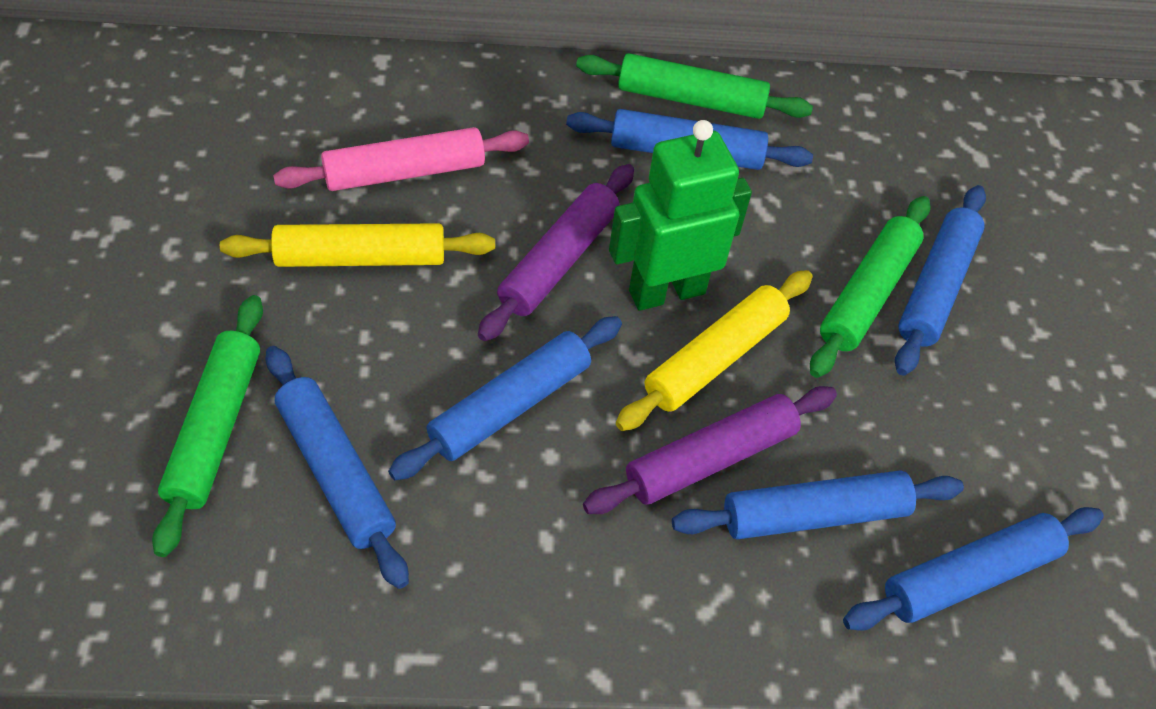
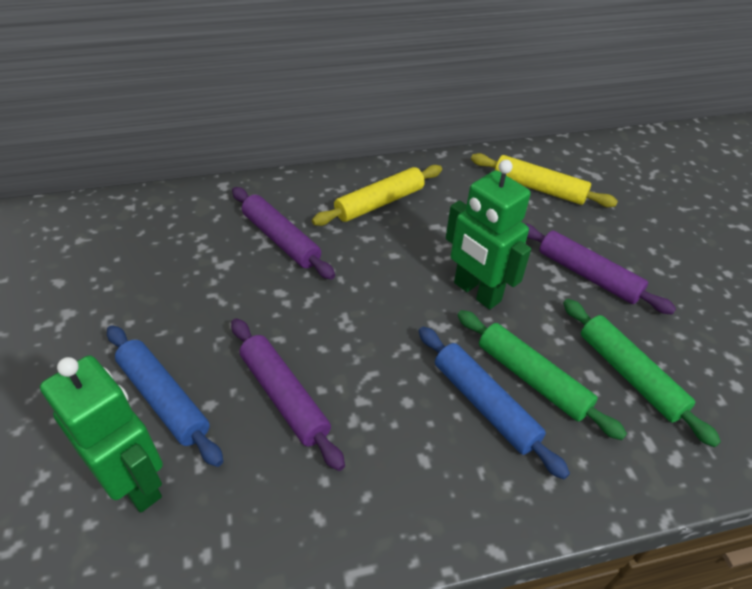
blue rolling pin: [265,346,409,589] [388,316,622,480] [566,109,813,170] [672,470,964,539] [843,507,1104,631] [895,185,986,376] = 6 -> [107,325,223,467] [419,327,570,480] = 2
green robot: [609,120,752,311] = 1 -> [40,355,163,513] [446,160,531,310] = 2
green rolling pin: [152,295,263,557] [576,53,813,119] [810,196,930,378] = 3 -> [457,310,627,440] [563,299,721,447] = 2
pink rolling pin: [273,127,529,191] = 1 -> none = 0
purple rolling pin: [478,164,634,341] [583,386,837,514] = 2 -> [231,318,345,471] [232,187,335,280] [524,223,676,315] = 3

